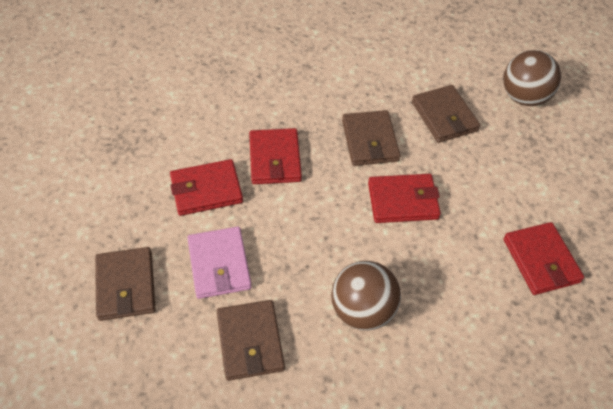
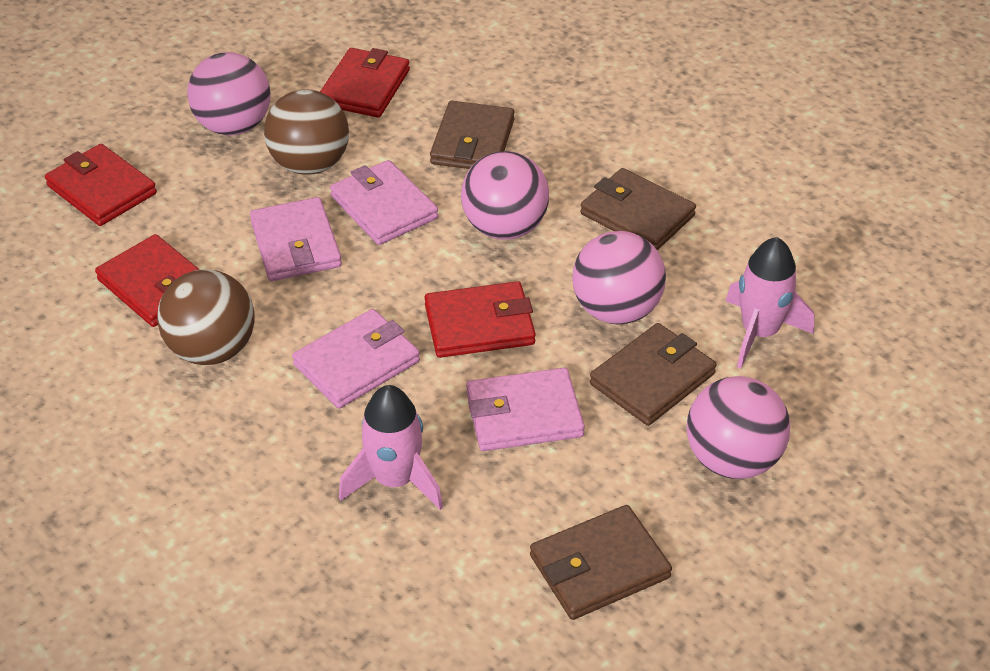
pink ball: none = 0 -> [187,52,271,135] [461,151,549,240] [572,231,666,324] [687,376,790,479] = 4
pink rocket: none = 0 -> [339,385,443,510] [725,237,814,368] = 2
pink wallet: [187,227,252,299] = 1 -> [250,197,342,281] [292,309,420,408] [330,160,438,245] [466,368,585,451] = 4

